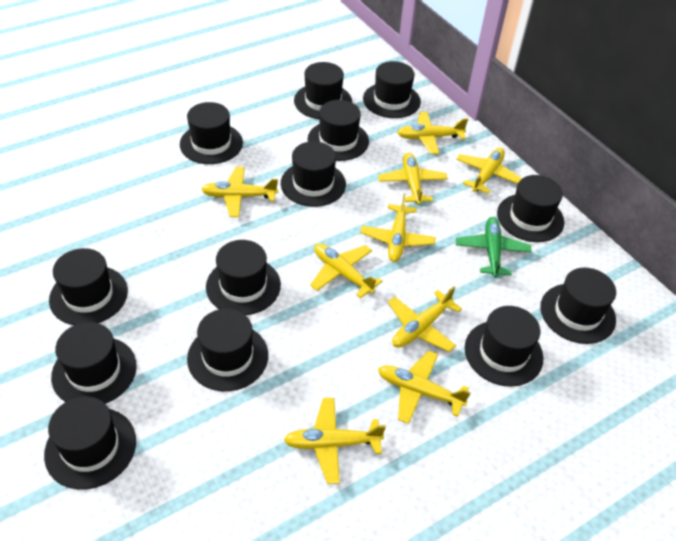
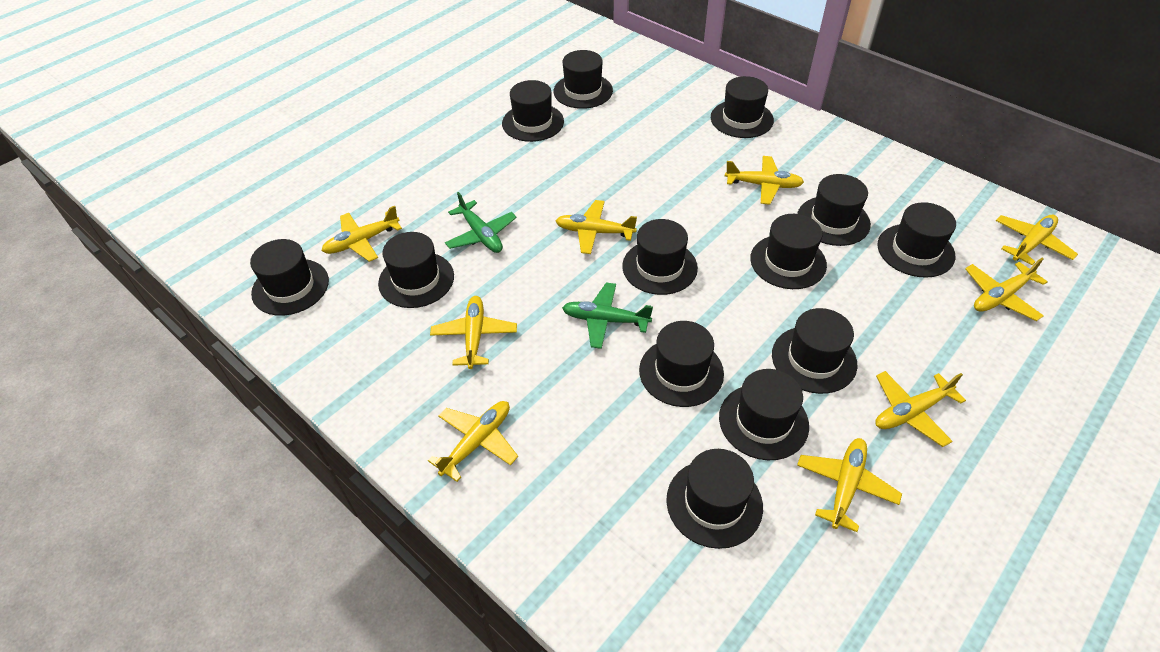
green plane: [456,217,532,278] = 1 -> [445,192,517,253] [562,282,653,349] = 2

